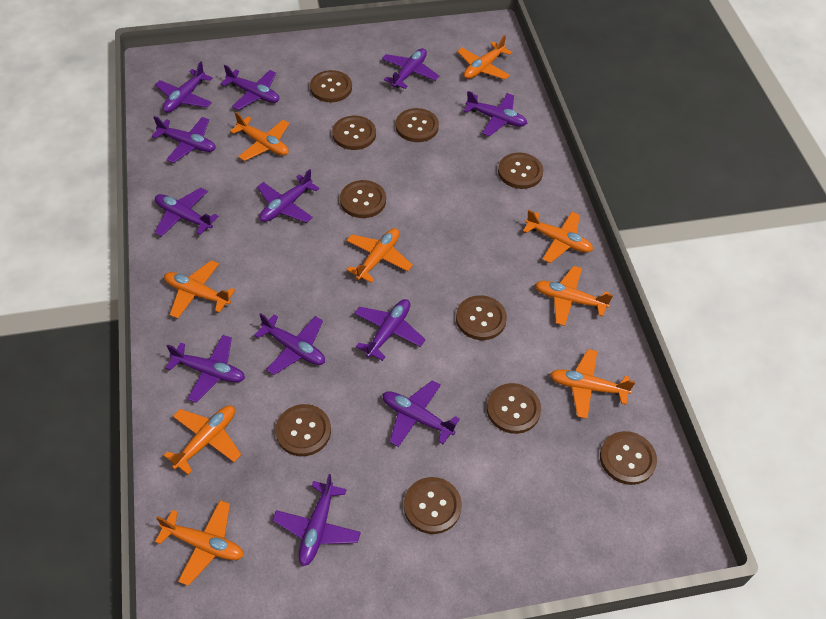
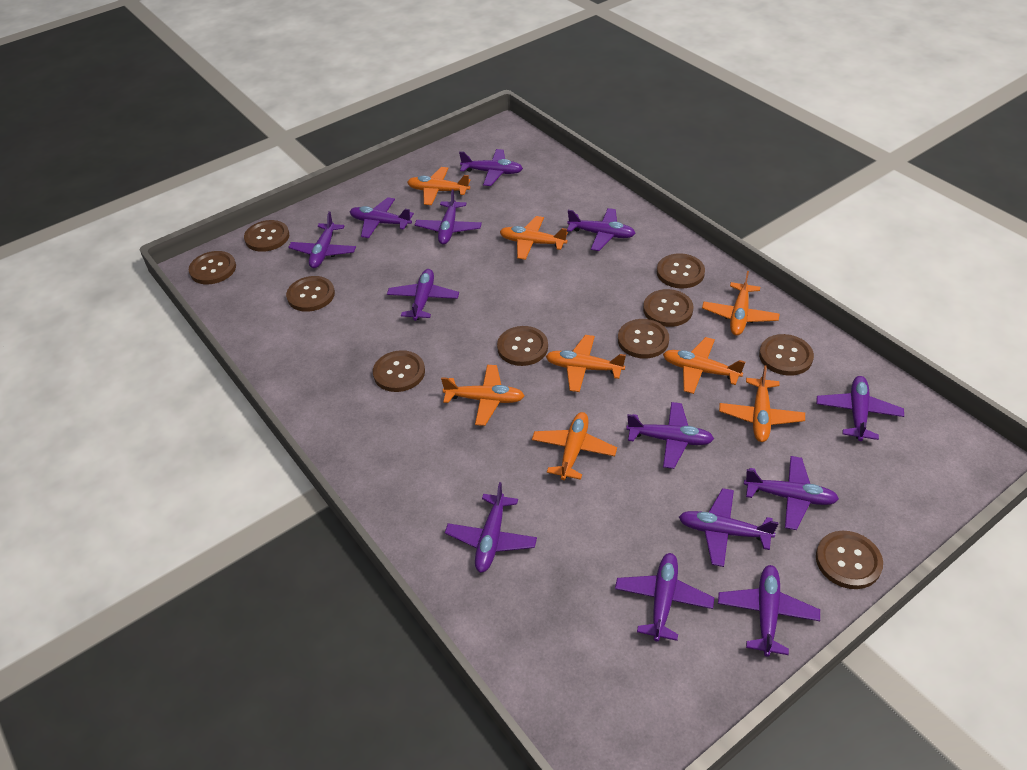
orange plane: [155,500,244,586] [163,405,241,475] [164,260,235,319] [230,112,289,161] [346,228,413,283] [457,35,512,79] [523,210,593,263] [535,266,613,326] [550,349,635,419] = 9 -> [407,167,470,205] [441,365,524,426] [500,216,568,260] [532,412,617,480] [546,335,626,392] [663,337,745,394] [702,271,779,335] [719,365,805,442] = 8
purple plane: [152,116,216,163] [154,188,219,237] [155,61,213,113] [166,335,245,403] [221,65,279,110] [254,313,325,375] [257,169,319,223] [272,474,361,566] [354,299,426,361] [382,48,439,89] [382,380,460,447] [464,91,527,136] = 12 -> [288,211,356,268] [350,197,414,238] [387,269,459,321] [415,189,482,245] [445,482,537,573] [459,149,523,186] [567,208,636,251] [615,553,714,642] [626,402,714,469] [679,488,779,567] [718,565,820,657] [744,456,839,530] [816,376,904,441] = 13

